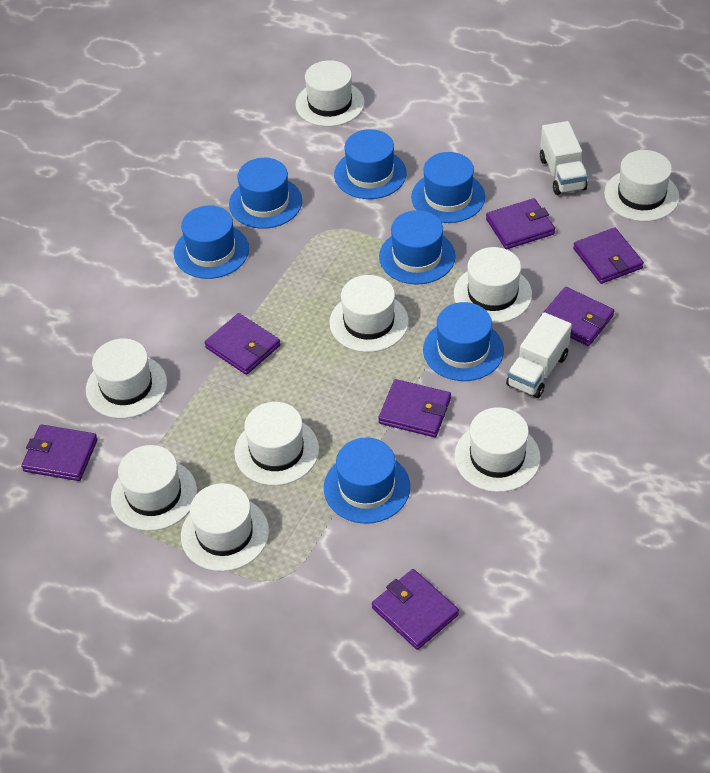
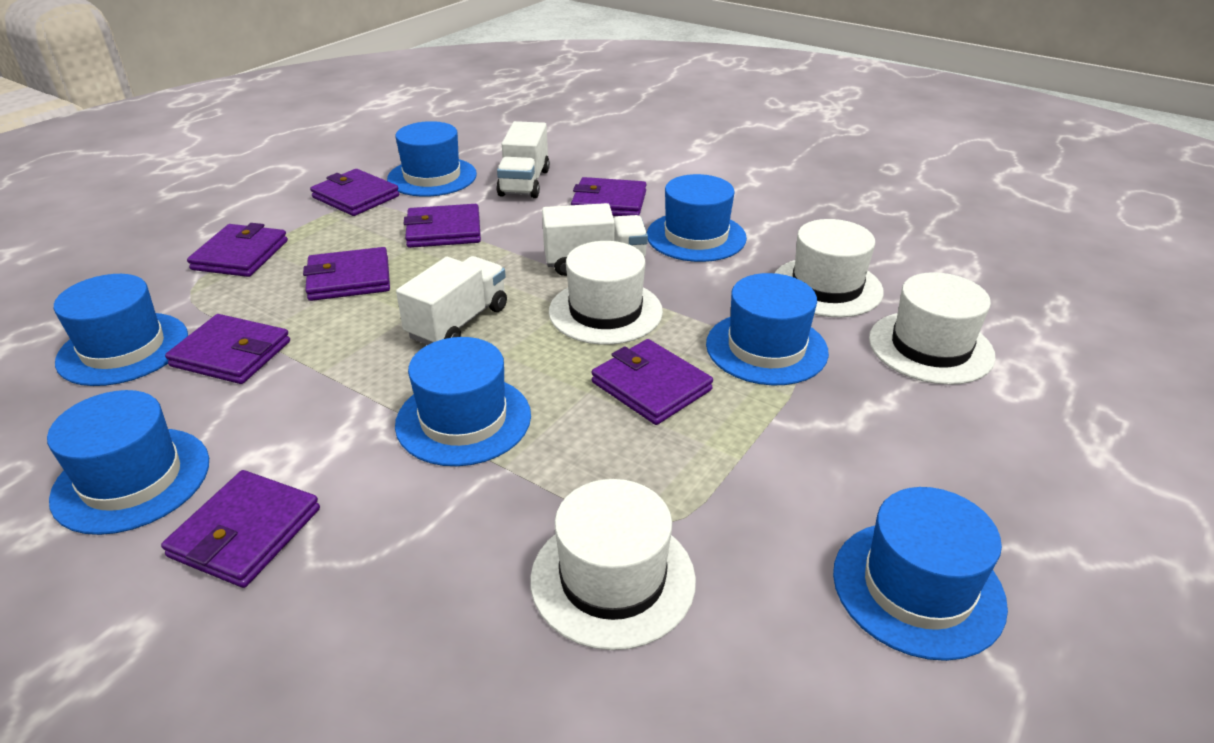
purple wallet: [21,425,98,481] [205,313,280,375] [372,569,459,650] [378,379,451,437] [486,198,555,249] [540,287,614,346] [573,227,644,284] = 7 -> [161,470,320,588] [165,314,290,384] [187,223,288,277] [303,247,390,301] [310,169,399,216] [404,204,481,248] [571,177,647,216] [591,339,713,425] = 8
white hat: [86,339,167,418] [111,445,197,531] [181,483,269,571] [234,402,319,486] [295,60,365,127] [329,275,409,352] [454,247,532,323] [454,407,541,492] [604,150,679,222] = 9 -> [530,479,696,650] [549,241,663,345] [775,219,884,317] [869,272,996,385] = 4
white truck: [506,312,572,398] [540,121,588,195] = 2 -> [396,256,507,345] [496,121,550,198] [542,203,648,276] = 3

